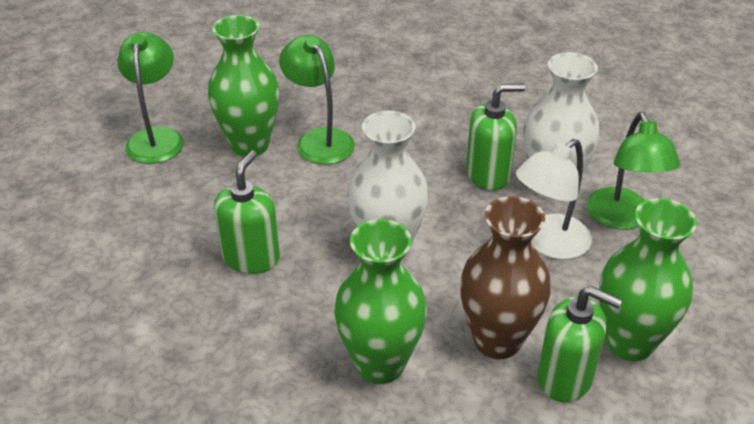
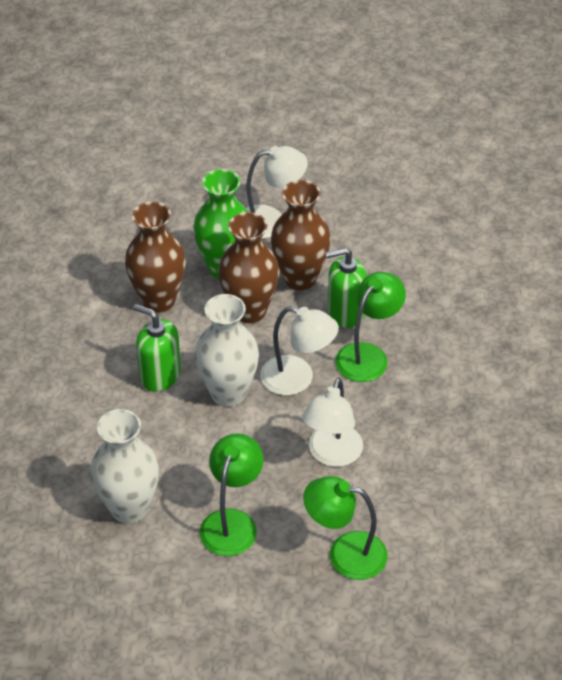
brown vase: [460,196,551,359] = 1 -> [125,202,186,313] [218,212,280,323] [271,180,331,290] = 3
green soap dispenser: [214,151,280,274] [466,84,525,190] [538,286,622,402] = 3 -> [133,304,181,392] [325,248,367,328] = 2
green vase: [208,15,279,157] [334,219,427,384] [599,198,697,361] = 3 -> [193,169,248,278] = 1
white lamp: [516,139,592,260] = 1 -> [246,146,308,239] [260,306,339,395] [302,378,363,467] = 3

